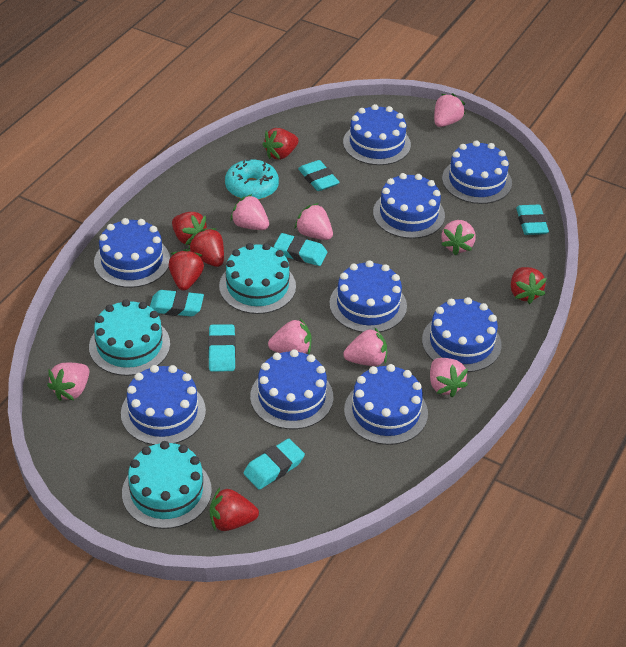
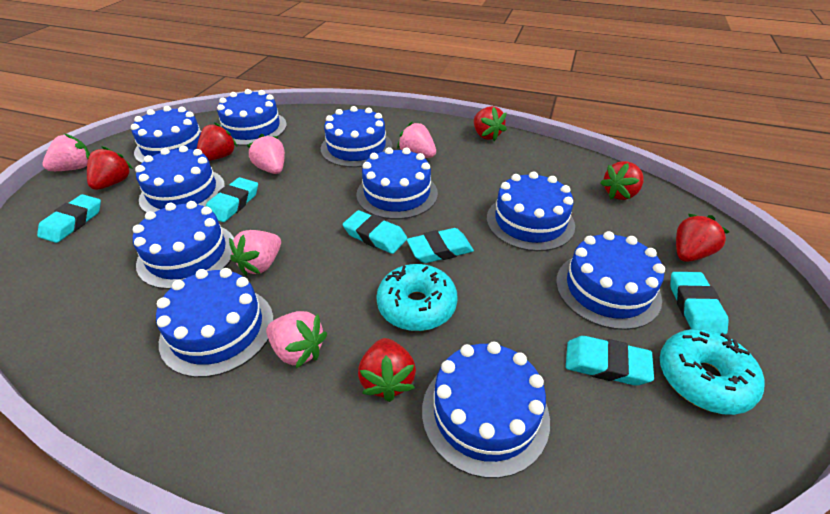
blue cake: [94,218,170,288] [121,365,206,445] [250,349,333,429] [329,260,407,333] [343,104,411,165] [344,364,428,445] [373,173,445,239] [422,297,502,372] [442,140,512,204] = 9 -> [131,106,201,164] [133,201,234,289] [135,146,225,213] [156,268,274,377] [217,89,287,146] [321,106,393,167] [356,147,438,219] [422,342,550,478] [487,171,575,251] [556,231,665,330] = 10
pink strawberry: [47,363,89,401] [230,194,269,230] [268,318,311,354] [294,203,333,240] [343,327,387,366] [430,358,468,397] [434,93,465,127] [441,220,476,255] = 8 -> [42,134,90,171] [229,230,281,276] [247,134,285,174] [266,311,327,369] [397,122,436,158] = 5
turquoise cake: [89,299,170,376] [122,441,212,529] [219,243,296,314] = 3 -> none = 0
turquoise donut: [225,159,279,200] = 1 -> [376,264,458,331] [660,329,764,415] = 2

